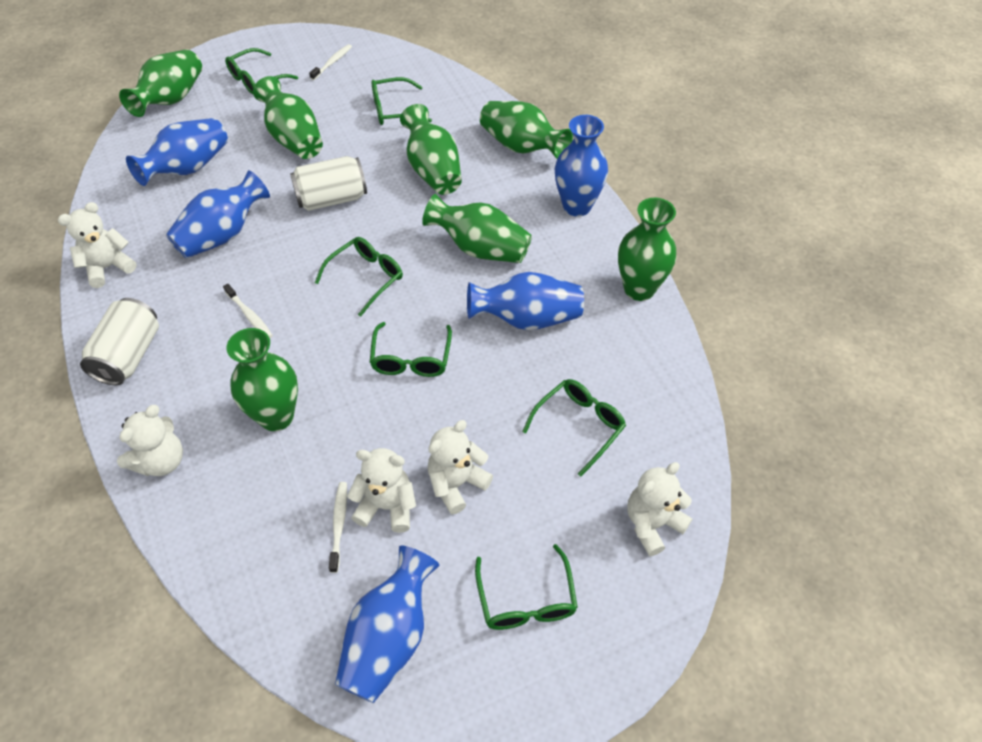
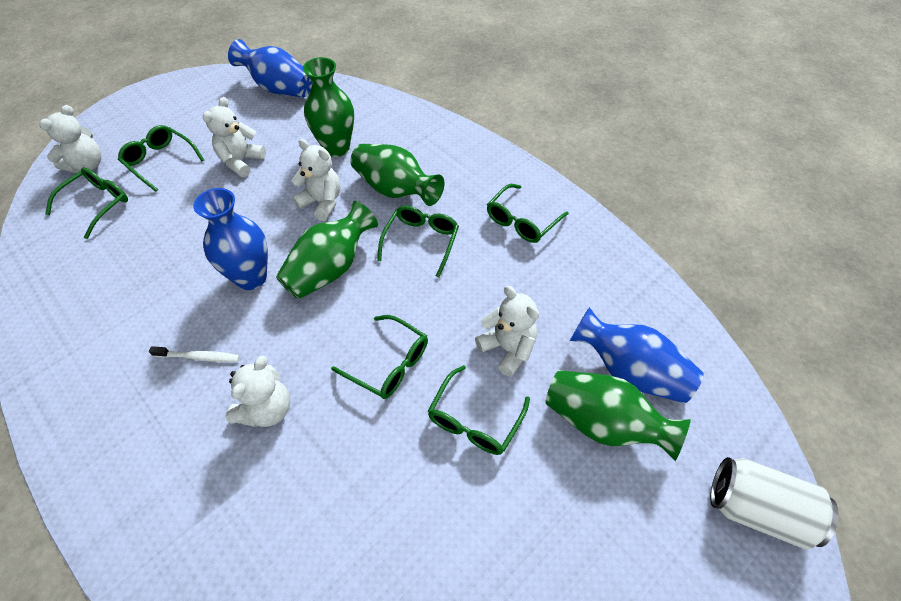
blue vase: [126,118,228,186] [166,170,270,258] [335,546,440,703] [467,272,584,330] [555,115,608,217] = 5 -> [193,188,268,290] [228,39,312,97] [570,307,704,403] = 3
green vase: [119,49,202,117] [227,328,298,431] [253,76,323,159] [400,104,462,195] [422,194,532,263] [480,101,573,159] [618,198,676,301] = 7 -> [276,201,378,299] [303,57,354,157] [350,144,444,206] [545,370,691,461] = 4
white can: [80,298,159,385] [290,156,367,211] = 2 -> [710,457,838,550] = 1
white toothbrush: [223,284,273,338] [309,44,352,80] [329,482,347,573] = 3 -> [149,346,240,362] = 1

